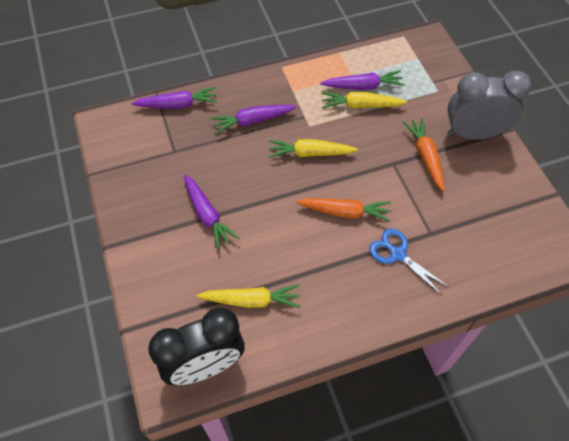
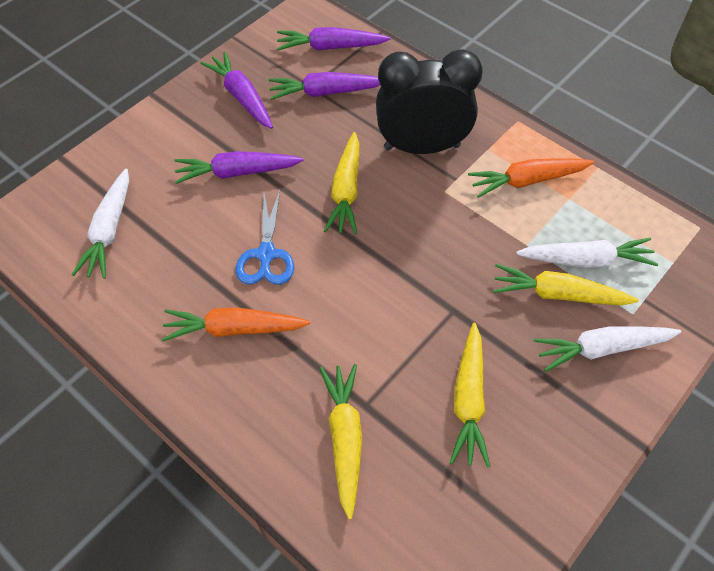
grey clock: [447,71,532,140] = 1 -> none = 0
white carrot: none = 0 -> [72,169,129,279] [516,238,658,268] [534,326,681,372] = 3
yellow carrot: [197,284,301,308] [268,139,358,158] [322,92,407,109] = 3 -> [319,364,362,520] [324,132,360,235] [450,323,490,467] [493,264,639,305] = 4

